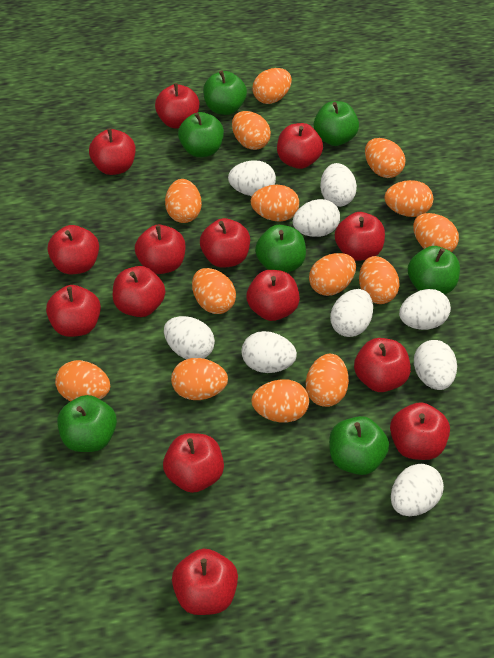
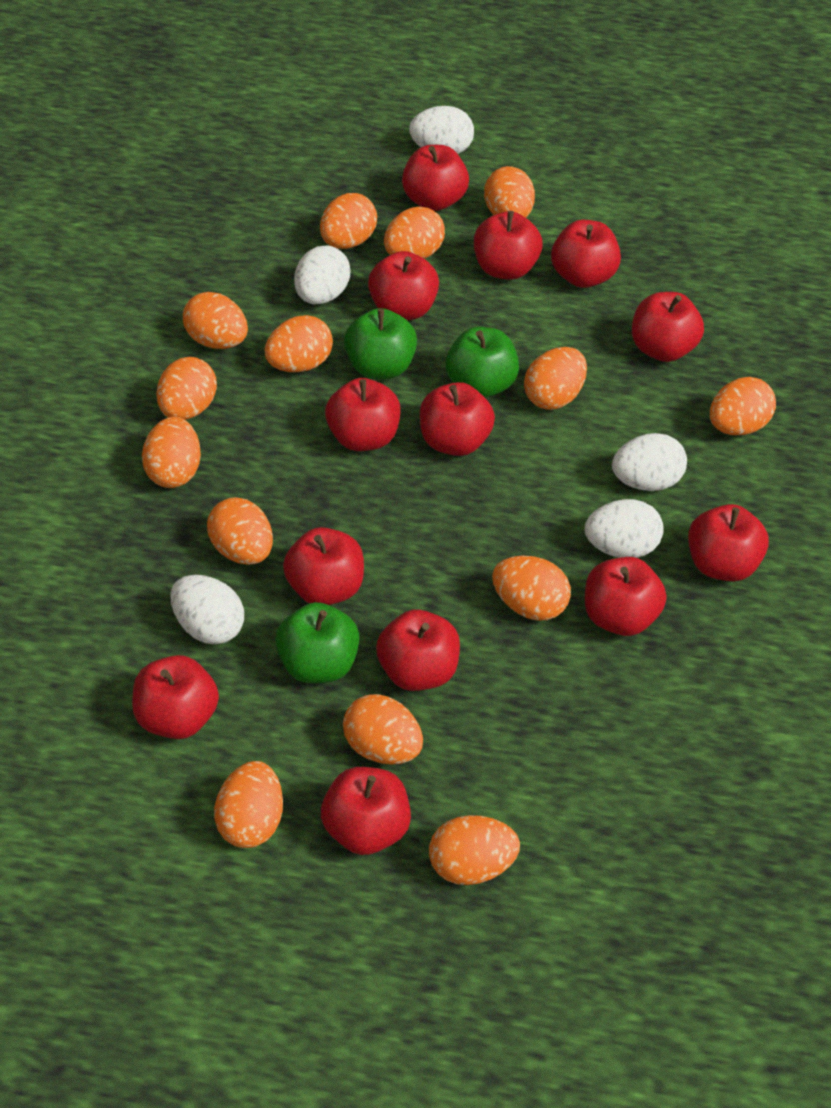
green apple: [57,395,117,452] [178,112,224,157] [203,70,247,115] [255,225,306,273] [314,101,359,146] [329,416,389,475] [408,246,460,295] = 7 -> [275,602,360,683] [344,308,417,379] [446,327,519,398] = 3
red apple: [46,285,101,337] [48,225,99,274] [89,128,136,175] [113,266,165,317] [135,225,185,274] [155,83,199,129] [163,433,224,493] [172,549,238,615] [200,218,250,268] [247,270,300,321] [277,123,323,169] [335,212,385,261] [354,338,411,392] [390,402,450,460] = 14 -> [132,655,219,739] [283,527,364,605] [321,767,411,855] [325,378,400,451] [368,251,439,320] [376,610,460,691] [402,145,469,211] [420,382,495,456] [474,211,543,280] [551,220,621,288] [585,557,667,636] [632,292,704,362] [688,504,769,581] = 13
white egg: [164,316,215,359] [228,160,276,196] [241,331,297,373] [293,199,340,237] [320,163,357,207] [330,289,373,337] [391,464,444,516] [399,289,451,330] [414,340,457,390] = 9 -> [170,575,244,645] [294,245,350,304] [409,106,474,154] [585,499,664,558] [612,433,687,491] = 5

